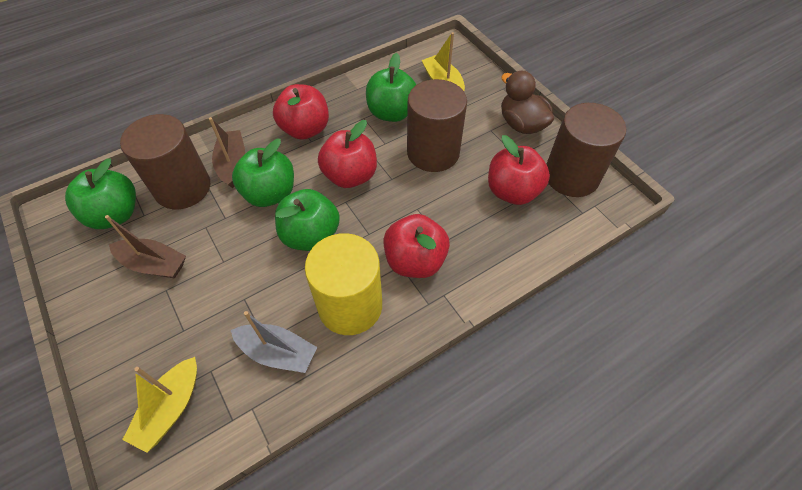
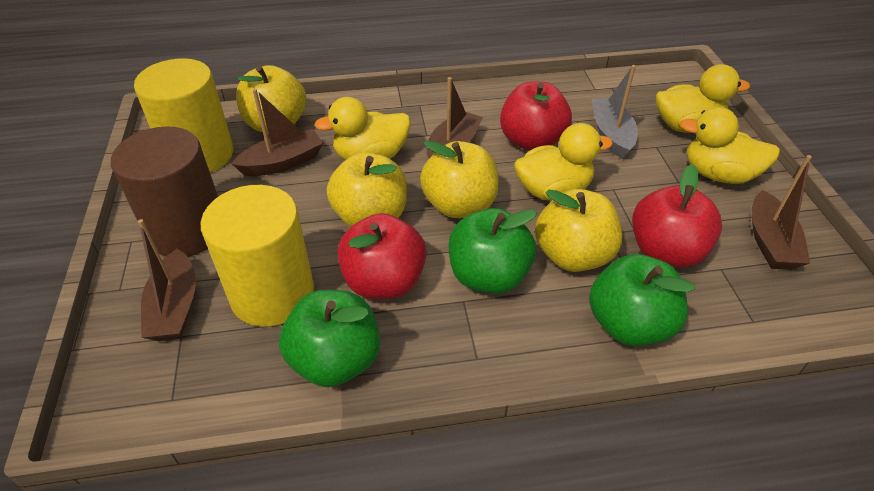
brown boat: [105,215,186,279] [209,117,245,189] = 2 -> [138,219,196,341] [231,89,323,176] [427,77,483,158] [752,155,812,270] = 4
brown cylinder: [120,114,210,209] [407,79,467,172] [546,103,626,197] = 3 -> [111,126,218,257] = 1
brown duck: [501,71,554,134] = 1 -> none = 0
green apple: [65,158,136,229] [232,139,294,207] [275,189,340,251] [366,53,416,122] = 4 -> [279,290,380,387] [448,208,537,294] [589,254,695,346] = 3
red apple: [273,84,329,140] [318,120,377,188] [383,214,450,278] [488,135,550,205] = 4 -> [337,213,427,299] [500,82,572,151] [632,164,722,268] = 3
yellow apple: none = 0 -> [236,65,306,133] [327,152,407,226] [420,141,499,218] [535,189,622,272] = 4
yellow boat: [122,357,197,453] [422,32,465,91] = 2 -> none = 0
yellow cylinder: [305,233,382,335] = 1 -> [134,58,233,173] [201,185,314,327] = 2
yellow duck: none = 0 -> [314,97,410,160] [514,123,613,201] [656,64,750,133] [679,107,780,184] = 4

